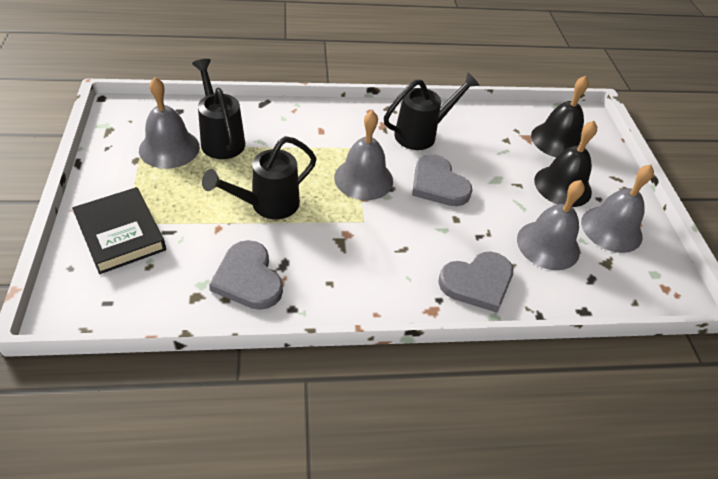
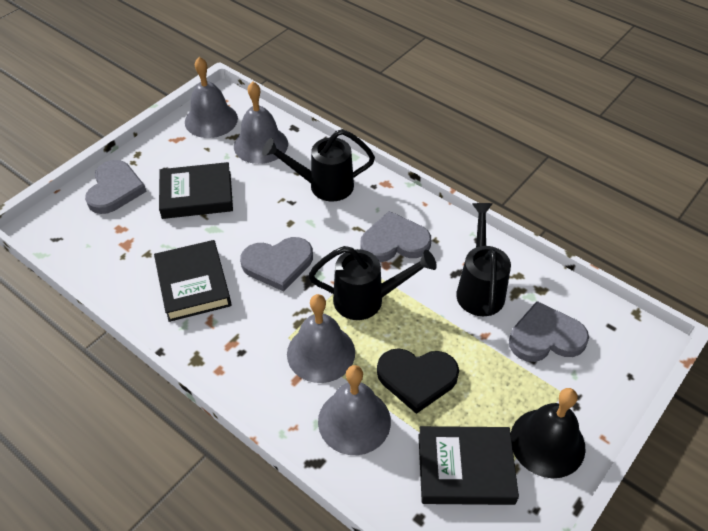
black bell: [531,76,589,157] [534,121,597,207] = 2 -> [511,388,585,478] = 1
black book: [72,187,166,274] = 1 -> [154,240,232,322] [159,162,233,219] [418,426,519,505] = 3
black heart: none = 0 -> [377,348,459,414] = 1
grey heart: [209,240,283,310] [412,154,472,206] [438,251,513,312] = 3 -> [85,160,147,214] [240,237,313,291] [360,211,431,262] [509,301,589,362] = 4

